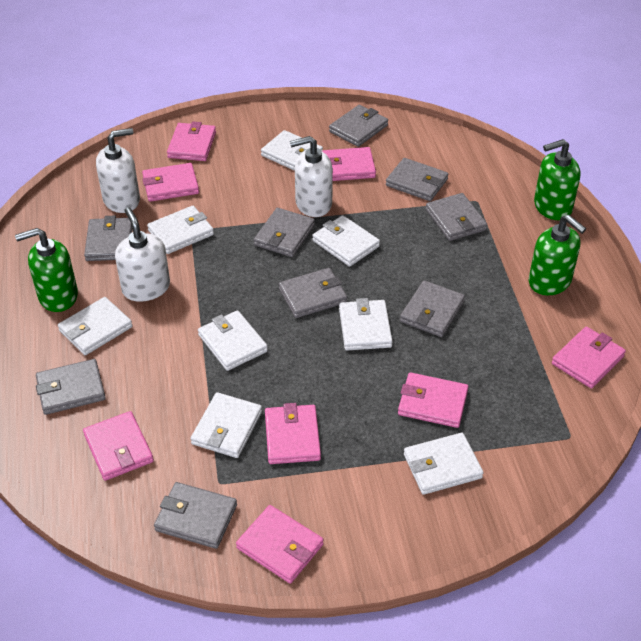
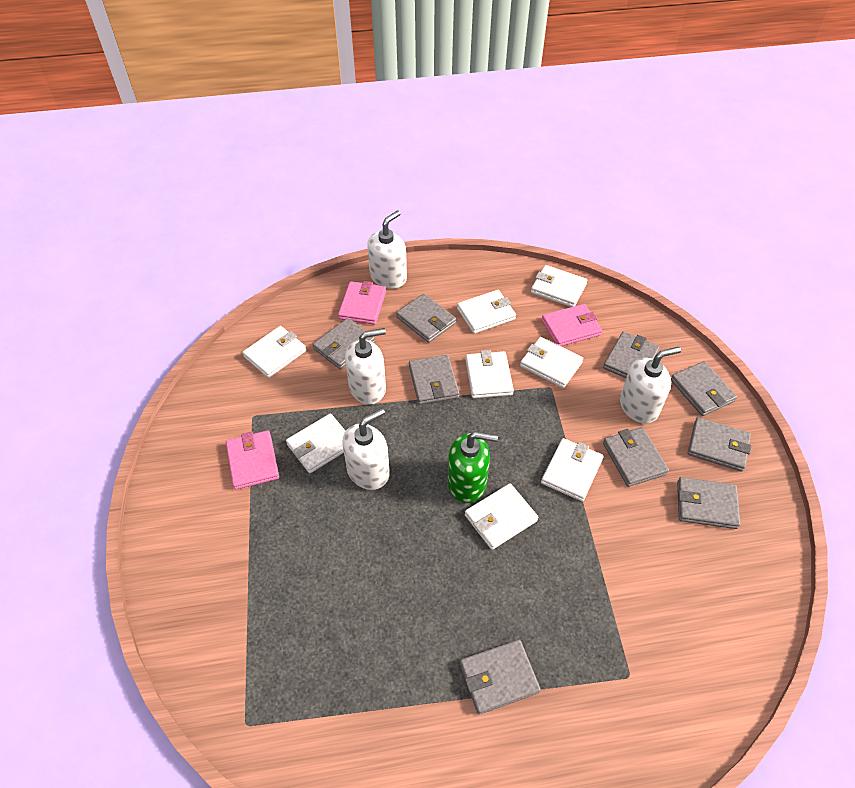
green soap dispenser: [15,228,78,312] [529,215,586,295] [534,139,580,220] = 3 -> [447,431,498,503] = 1
pink wallet: [83,411,154,481] [142,163,199,202] [167,122,216,161] [236,505,324,584] [265,403,321,464] [322,147,376,181] [398,372,468,428] [552,326,626,388] = 8 -> [226,430,279,490] [338,281,386,325] [541,304,602,346] = 3
white soap dispenser: [96,128,140,213] [115,207,170,302] [290,136,333,217] = 3 -> [342,408,390,490] [345,328,386,404] [367,210,407,289] [620,347,681,423] = 4

